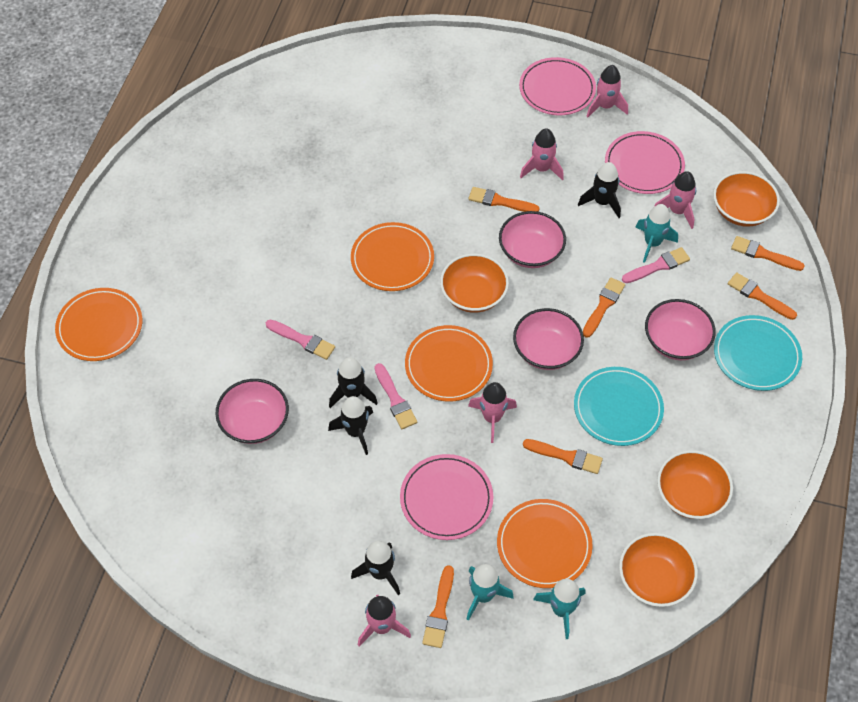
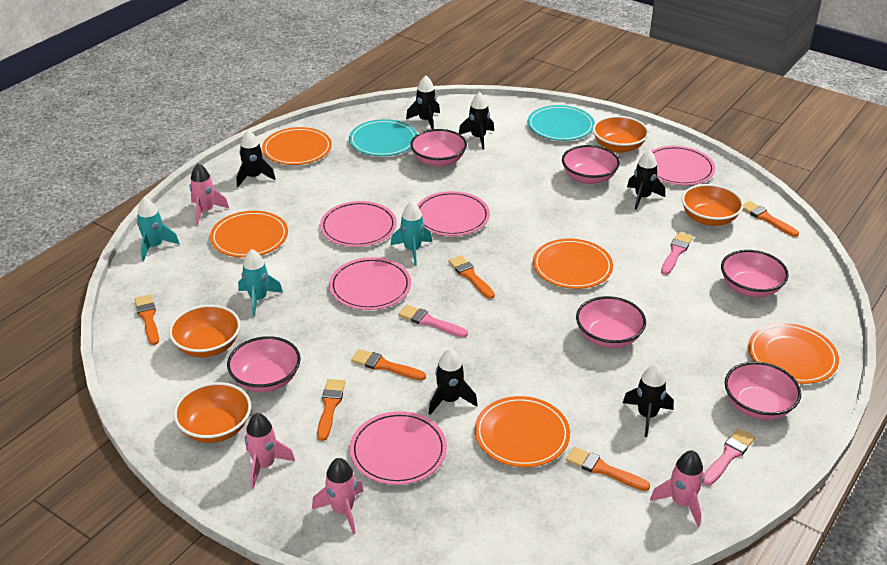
black rocket: [328,396,373,455] [329,357,378,408] [351,541,400,595] [578,162,621,218] = 4 -> [237,130,276,187] [406,75,440,129] [429,348,478,415] [459,92,494,149] [623,364,674,437] [627,150,665,210] = 6
orange plate: [55,288,142,361] [351,222,434,291] [405,325,493,402] [497,499,593,588] = 4 -> [210,211,288,258] [262,127,332,165] [475,396,570,467] [533,239,613,289] [748,323,839,384] = 5
pink bowl: [215,379,289,444] [499,211,566,268] [513,308,584,370] [645,299,716,360] = 4 -> [227,336,301,392] [410,129,467,167] [562,145,620,184] [576,296,646,348] [721,250,789,297] [725,362,801,420] = 6
pink plate: [400,454,494,540] [519,57,596,115] [605,131,685,194] = 3 -> [320,201,397,247] [329,257,411,310] [350,411,447,485] [417,191,490,236] [651,146,715,185] = 5
pink rocket: [358,595,411,647] [468,382,517,443] [520,128,564,181] [586,65,628,118] [654,171,696,229] = 5 -> [190,163,229,225] [245,413,295,488] [312,458,364,534] [650,450,704,527] = 4

